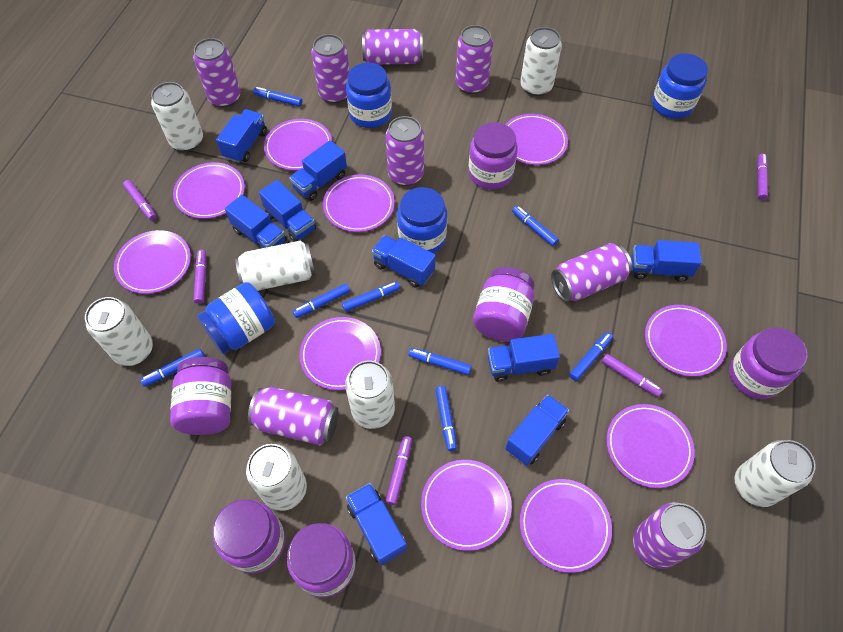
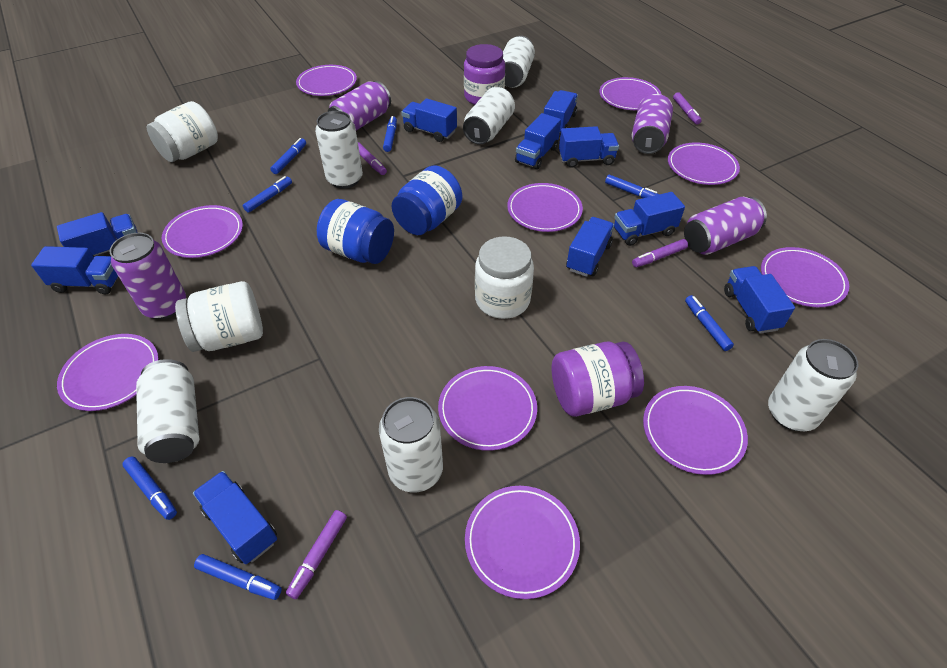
blue jar: [197,282,275,354] [346,63,392,128] [397,187,447,254] [652,53,708,119] = 4 -> [317,199,394,264] [392,165,462,235] = 2
blue marker: [140,349,204,387] [253,87,302,107] [292,283,350,318] [342,281,400,312] [409,348,472,375] [435,386,457,451] [512,206,559,246] [569,332,613,381] = 8 -> [122,457,177,520] [194,554,282,600] [243,176,292,213] [270,138,306,174] [383,116,397,152] [605,175,659,198] [685,295,734,351] = 7
blue truck: [216,109,267,163] [225,195,287,249] [259,180,316,242] [289,140,347,201] [346,483,407,566] [372,235,436,288] [488,334,560,382] [505,394,569,466] [631,240,702,282] = 9 -> [31,246,118,294] [57,212,138,256] [193,471,277,564] [401,98,457,142] [515,113,561,169] [544,90,578,134] [559,126,619,168] [566,217,614,277] [614,192,685,246] [724,266,795,334] = 10
purple can: [193,38,241,107] [248,387,339,445] [311,34,349,103] [362,29,423,65] [386,116,424,186] [456,25,493,94] [551,243,632,302] [633,502,706,569] = 8 -> [110,233,186,319] [328,81,391,130] [632,94,673,154] [684,197,767,255] = 4
purple jar: [170,357,231,435] [213,499,285,573] [287,523,356,598] [468,122,518,190] [473,267,535,342] [729,327,808,399] = 6 -> [464,44,505,105] [552,342,644,417] = 2
purple marker: [123,180,156,221] [194,250,207,304] [386,436,412,505] [602,354,663,397] [757,154,768,200] = 5 -> [286,510,347,599] [358,142,387,175] [632,239,688,267] [673,92,702,125] = 4
white can: [85,297,153,366] [151,82,203,152] [235,240,315,291] [246,444,307,511] [345,361,395,429] [520,27,562,96] [735,440,816,507] = 7 -> [136,359,200,463] [315,111,363,189] [379,397,443,493] [463,87,515,145] [503,36,535,88] [768,339,859,431] = 6
white jar: none = 0 -> [146,101,218,162] [175,281,263,352] [475,236,534,319] = 3

